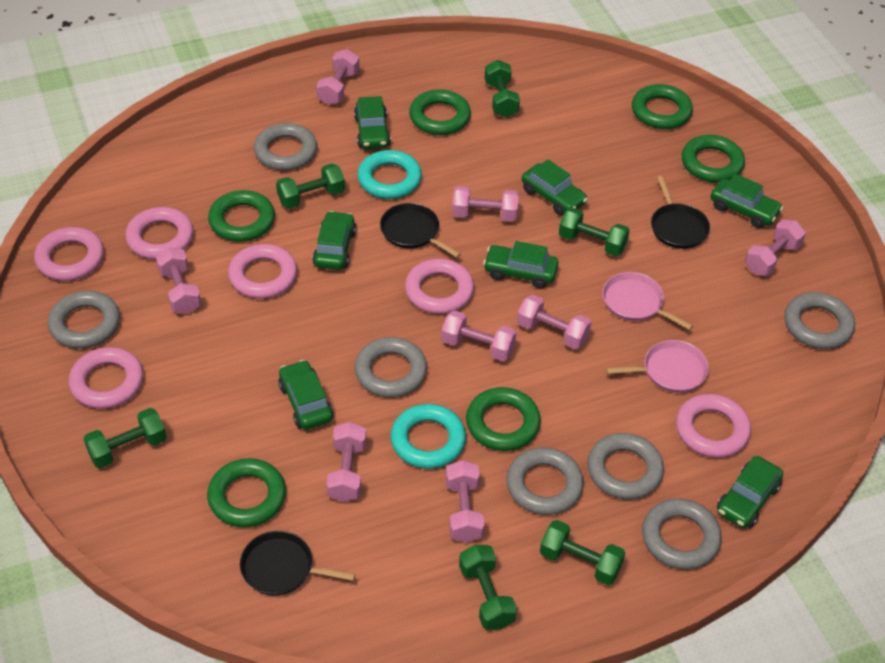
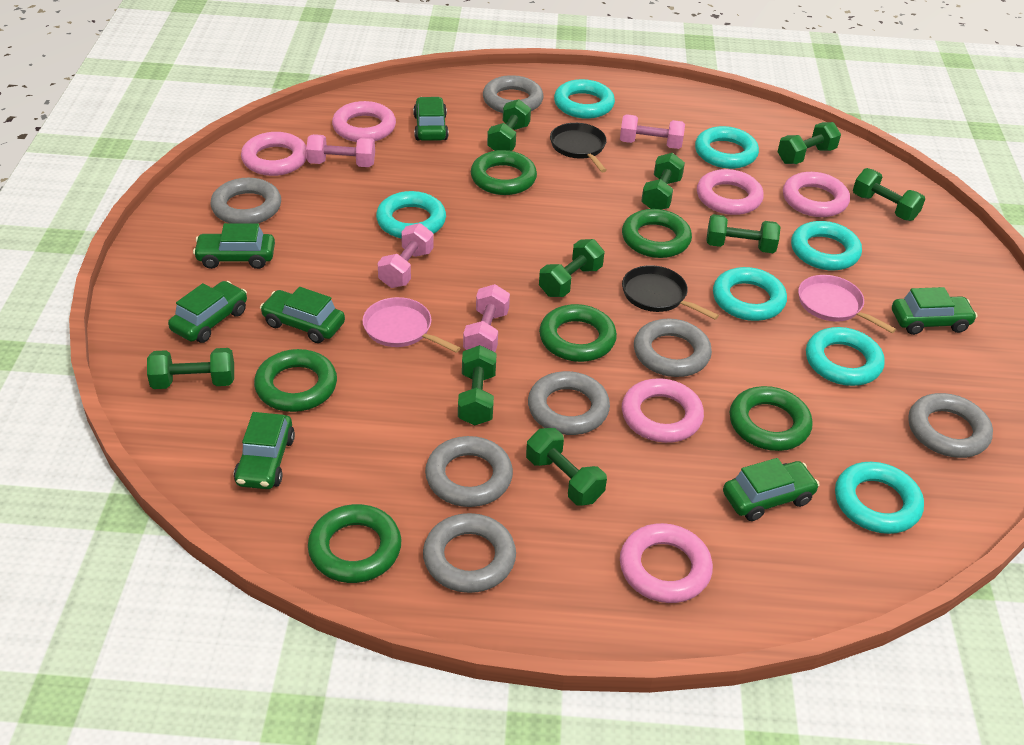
black pan: [240,531,355,596] [380,203,461,258] [651,176,710,249] = 3 -> [550,123,607,172] [622,265,719,320] = 2
green dumbbell: [83,408,167,468] [276,163,345,209] [459,545,517,630] [485,60,520,118] [540,520,625,585] [559,208,630,256] = 6 -> [147,348,234,389] [458,345,497,425] [487,99,531,151] [526,428,607,506] [539,239,604,297] [641,153,685,210] [706,214,781,253] [777,122,841,164] [853,168,925,221] = 9
pink dumbbell: [156,247,201,314] [316,49,360,105] [327,422,366,502] [441,310,516,361] [446,460,484,543] [452,186,519,222] [517,295,591,349] [745,219,806,276] = 8 -> [306,134,375,167] [378,223,434,288] [463,284,510,352] [620,114,685,149] = 4
turquoise ring: [357,150,422,199] [391,404,466,469] = 2 -> [376,191,446,239] [554,79,615,119] [695,126,759,169] [713,267,787,321] [791,221,862,270] [806,327,885,386] [835,462,924,534] = 7

